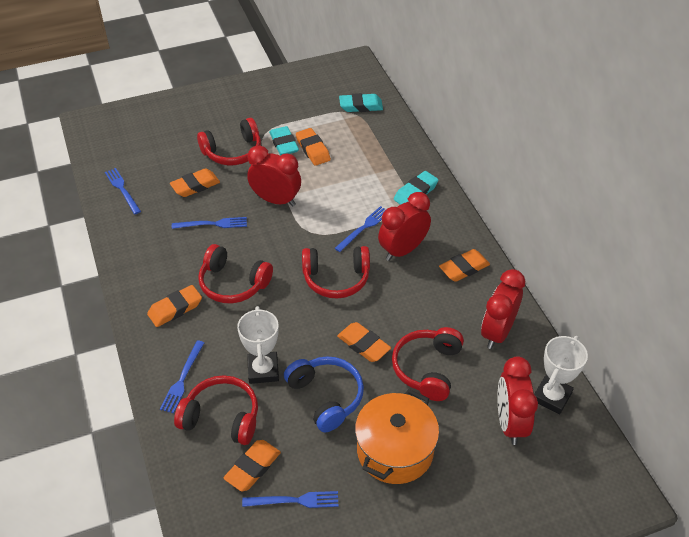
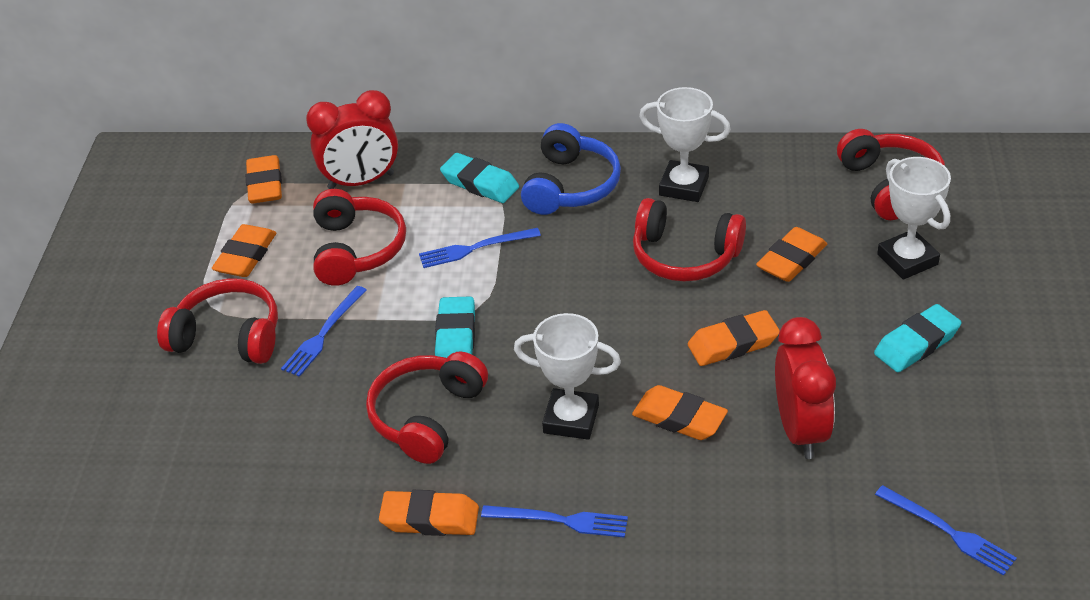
blue fork: [105,168,141,214] [160,340,204,414] [172,217,247,229] [242,491,338,508] [334,206,385,252] = 5 -> [281,286,367,377] [419,228,541,268] [481,505,628,538] [875,485,1017,576] = 4
orange pot: [355,389,439,484] = 1 -> none = 0
red clock: [247,145,301,207] [378,192,431,261] [481,269,525,349] [497,357,538,445] = 4 -> [306,90,398,189] [775,317,836,459] = 2
white trophy: [237,306,279,384] [534,336,588,415] = 2 -> [514,313,621,440] [639,87,731,202] [877,157,951,280] = 3

